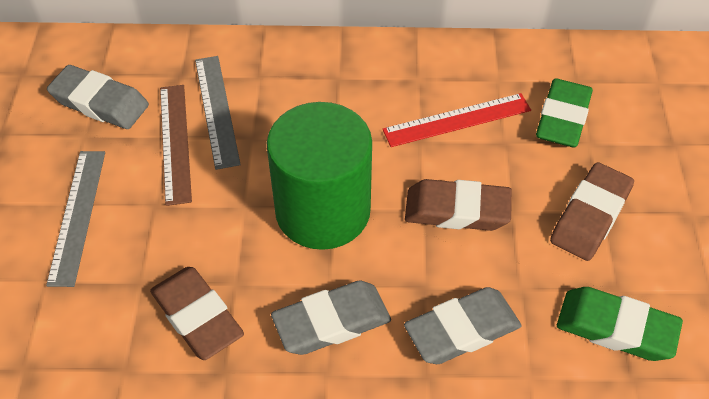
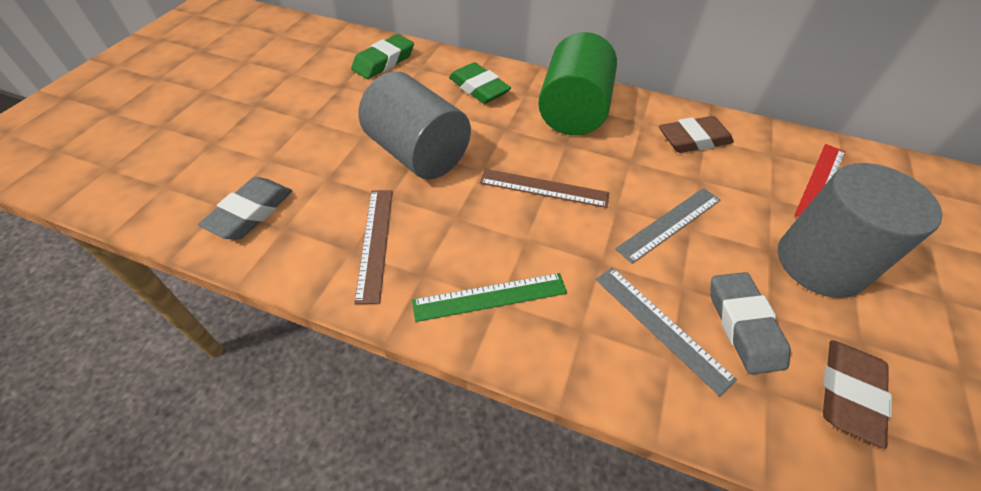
brown eraser: [150,267,244,360] [405,179,512,231] [550,162,634,261] = 3 -> [659,116,734,153] [823,340,892,449] = 2
brown ruler: [160,85,192,206] = 1 -> [354,190,393,304] [480,169,609,208] = 2
green ruler: none = 0 -> [412,273,567,322] = 1
grey cylinder: none = 0 -> [358,72,471,179] [778,163,943,298] = 2
grey eraser: [47,65,149,129] [271,281,391,355] [404,287,521,364] = 3 -> [198,177,292,240] [710,272,791,375] = 2

